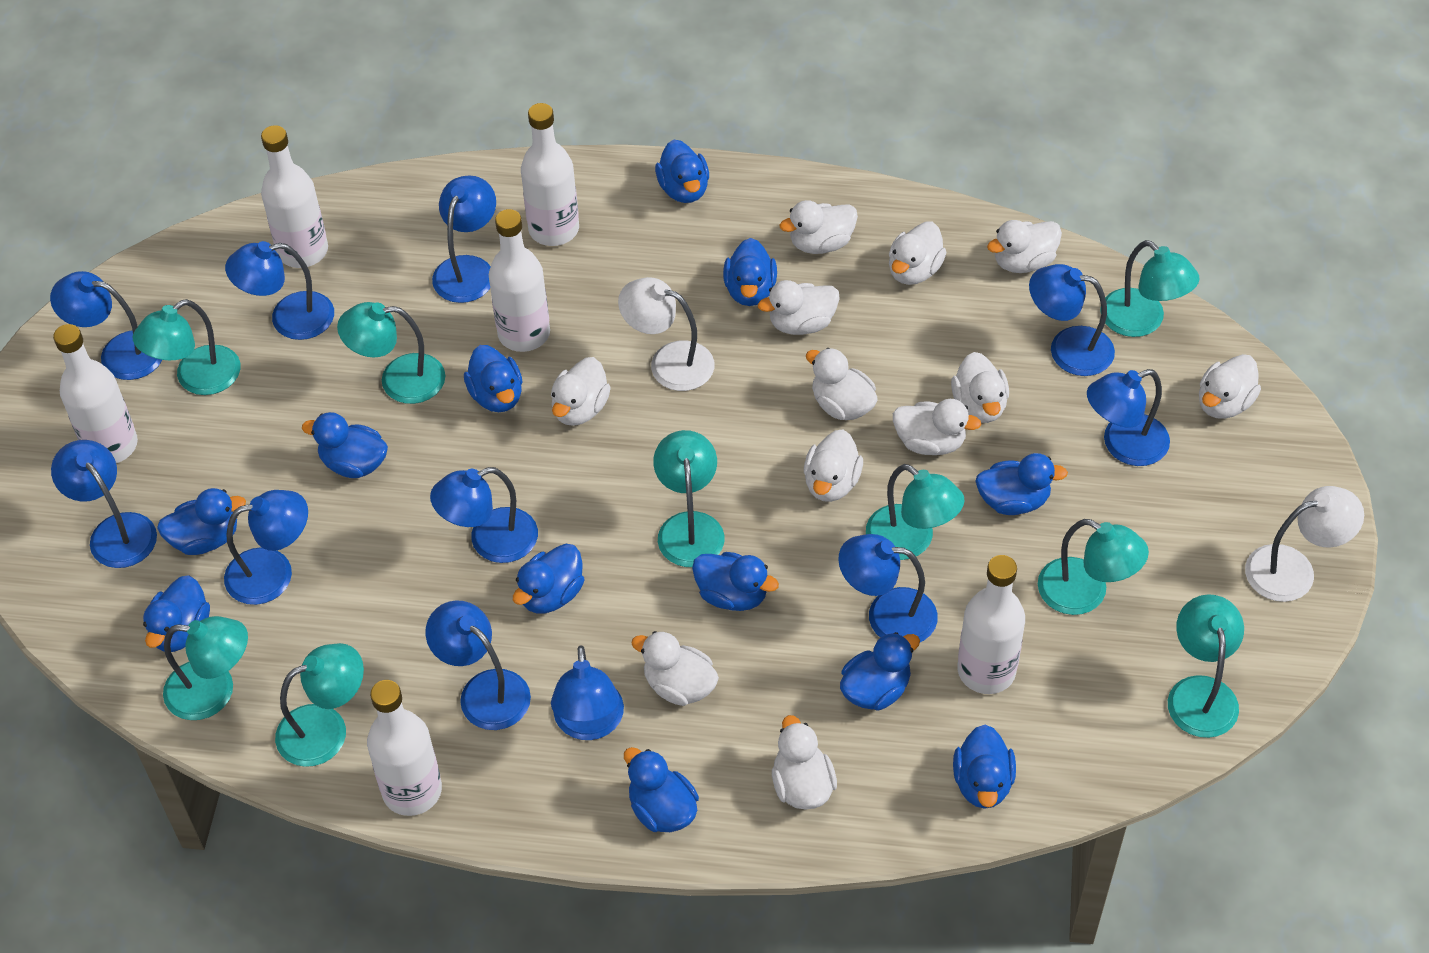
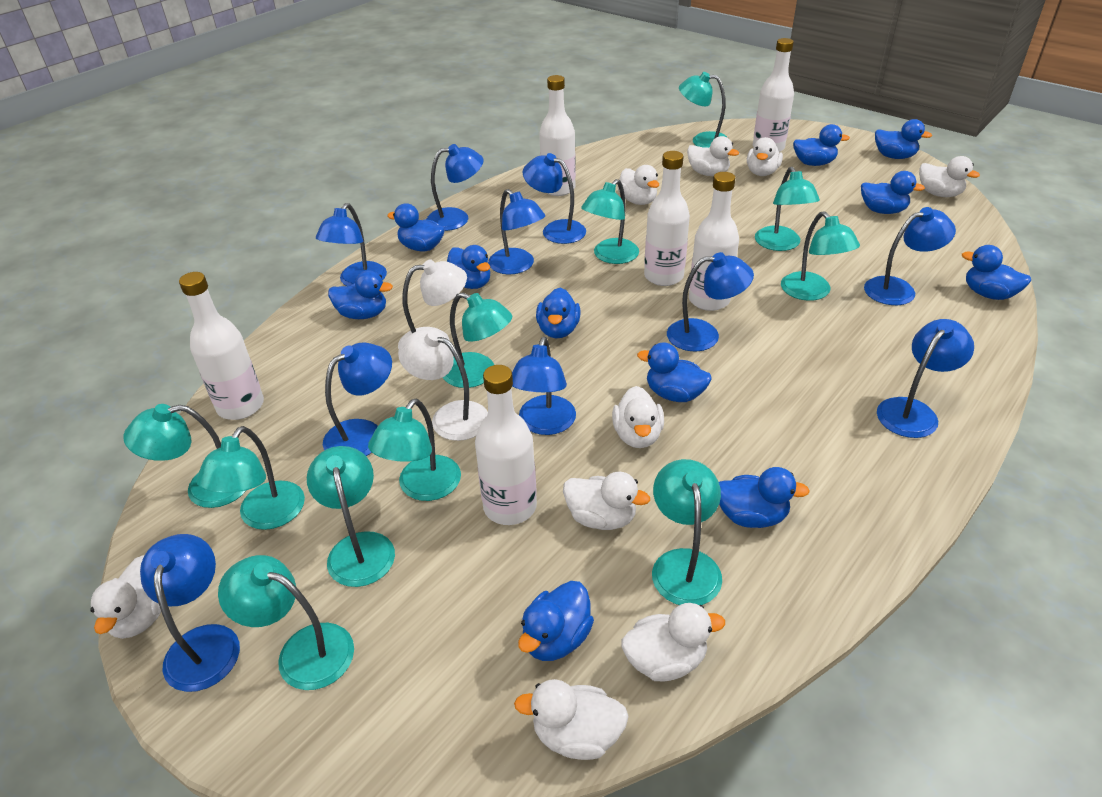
blue duck: [143,575,210,652] [157,488,246,555] [302,412,388,478] [464,345,522,412] [513,544,584,613] [624,747,699,832] [655,139,709,203] [692,552,779,611] [723,238,777,306] [840,632,920,711] [953,725,1016,809] [975,453,1068,515] = 12 -> [328,270,393,319] [387,203,445,251] [447,245,490,289] [518,581,594,661] [536,288,580,338] [637,342,712,402] [719,467,810,528] [793,124,850,166] [861,171,925,214] [875,119,932,159] [962,245,1031,300] = 11
blue lamp: [50,271,162,380] [51,440,157,568] [224,490,308,605] [225,241,334,340] [426,600,531,730] [430,467,538,563] [432,175,496,303] [551,645,624,740] [838,534,938,642] [1029,264,1115,376] [1087,369,1170,466] = 11 -> [140,534,240,692] [316,203,387,286] [323,343,392,456] [426,144,484,231] [488,189,545,274] [512,337,576,435] [523,153,586,244] [667,252,754,351] [864,207,956,305] [877,319,974,438] = 10
turquoise lamp: [133,299,240,395] [163,616,248,720] [275,643,364,767] [337,302,445,404] [653,430,725,567] [866,464,965,560] [1038,519,1149,615] [1100,240,1200,337] [1168,594,1244,738] = 9 -> [124,404,247,508] [196,426,305,530] [218,555,354,690] [307,446,395,587] [368,399,461,501] [443,292,512,388] [581,179,639,264] [652,459,722,605] [679,72,728,148] [755,167,820,251] [781,212,860,301] = 11
white duck: [551,357,611,426] [631,631,719,706] [758,280,840,335] [772,715,837,810] [780,200,858,254] [804,429,863,502] [806,348,878,420] [889,222,946,285] [893,399,981,455] [951,352,1009,423] [987,220,1062,273] [1199,354,1261,419] = 12 -> [90,555,161,639] [514,679,629,760] [563,472,650,530] [612,386,664,448] [617,165,659,205] [621,603,725,681] [687,136,739,176] [747,137,783,176] [919,156,980,197] = 9

